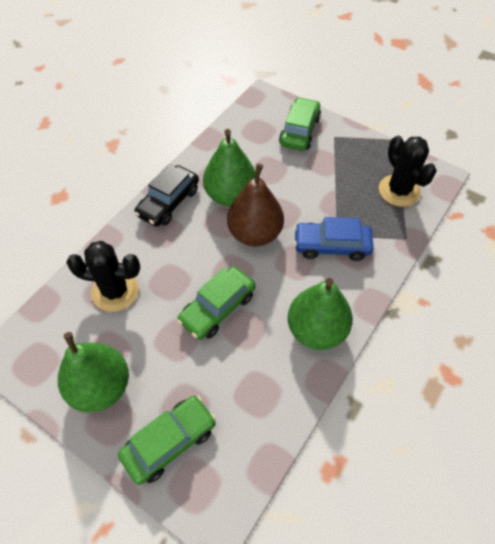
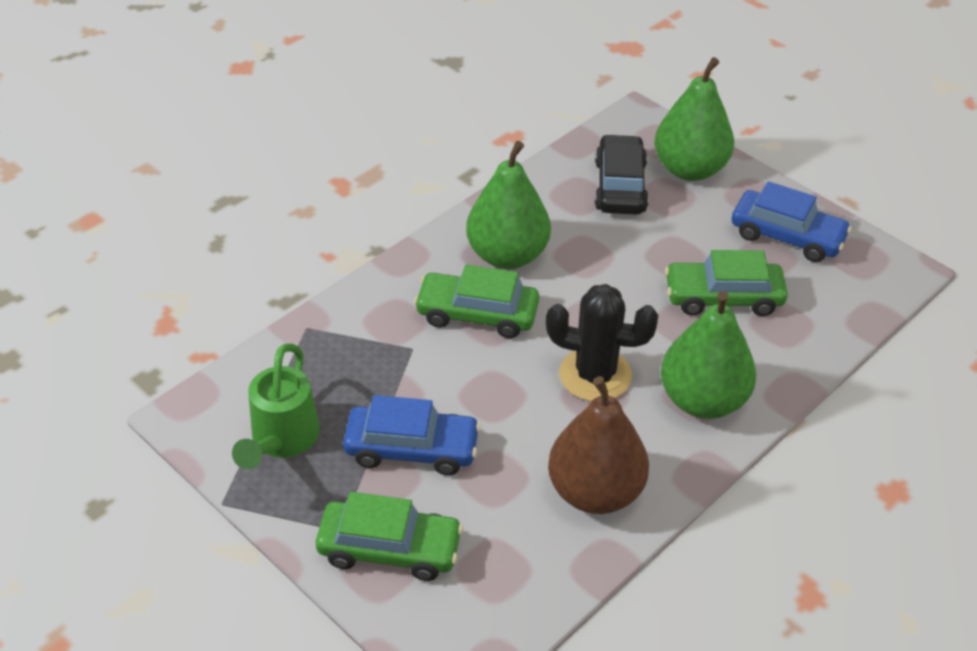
black cactus: [66,241,140,312] [379,136,437,207] = 2 -> [546,284,658,402] = 1
blue car: [294,217,374,261] = 1 -> [343,395,481,475] [732,181,852,262] = 2
green watering can: none = 0 -> [232,343,320,469] = 1

